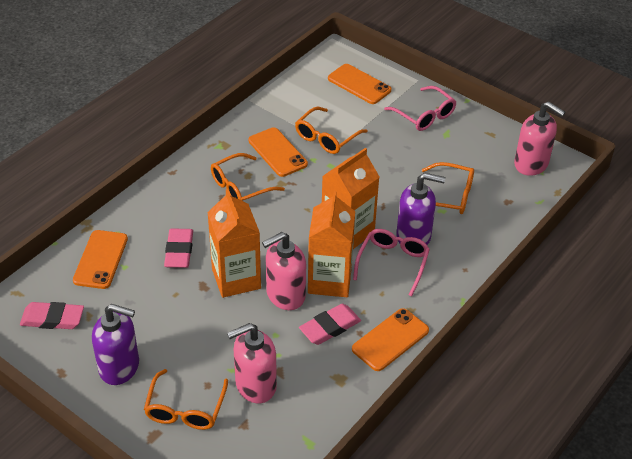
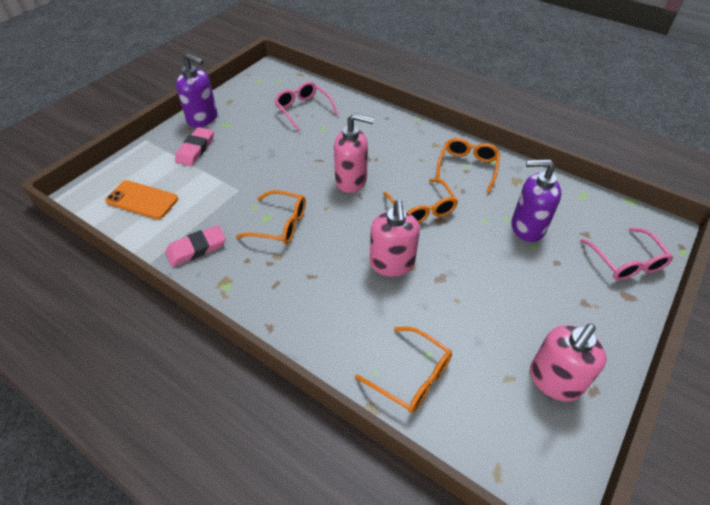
orange carton: [207,189,261,298] [308,191,355,297] [322,148,380,249] = 3 -> none = 0
orange phone: [73,230,128,289] [248,127,308,177] [328,64,391,104] [352,308,429,371] = 4 -> [105,180,178,219] = 1
pink eraser: [20,302,84,329] [164,228,193,268] [299,304,361,345] = 3 -> [165,225,226,267] [175,127,214,166] = 2

